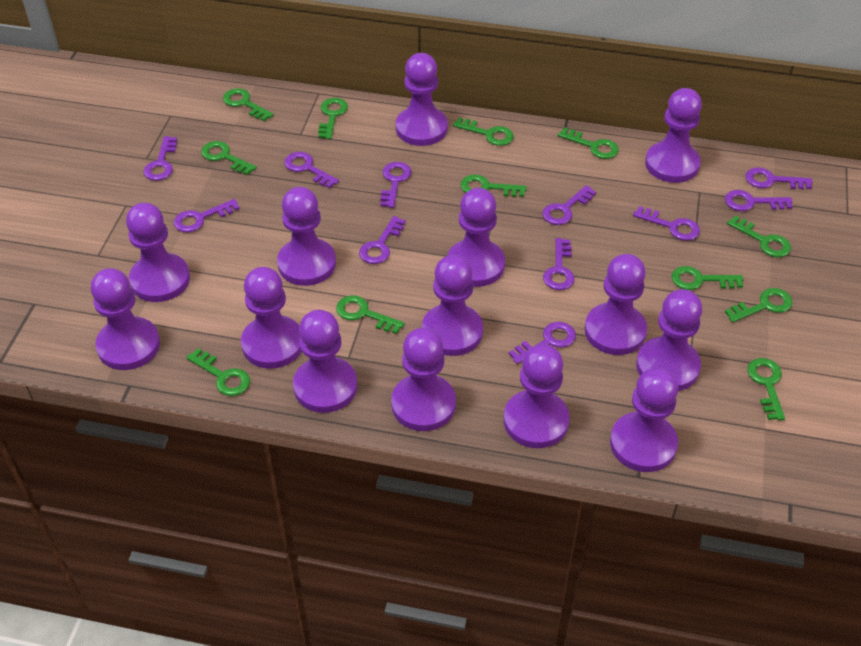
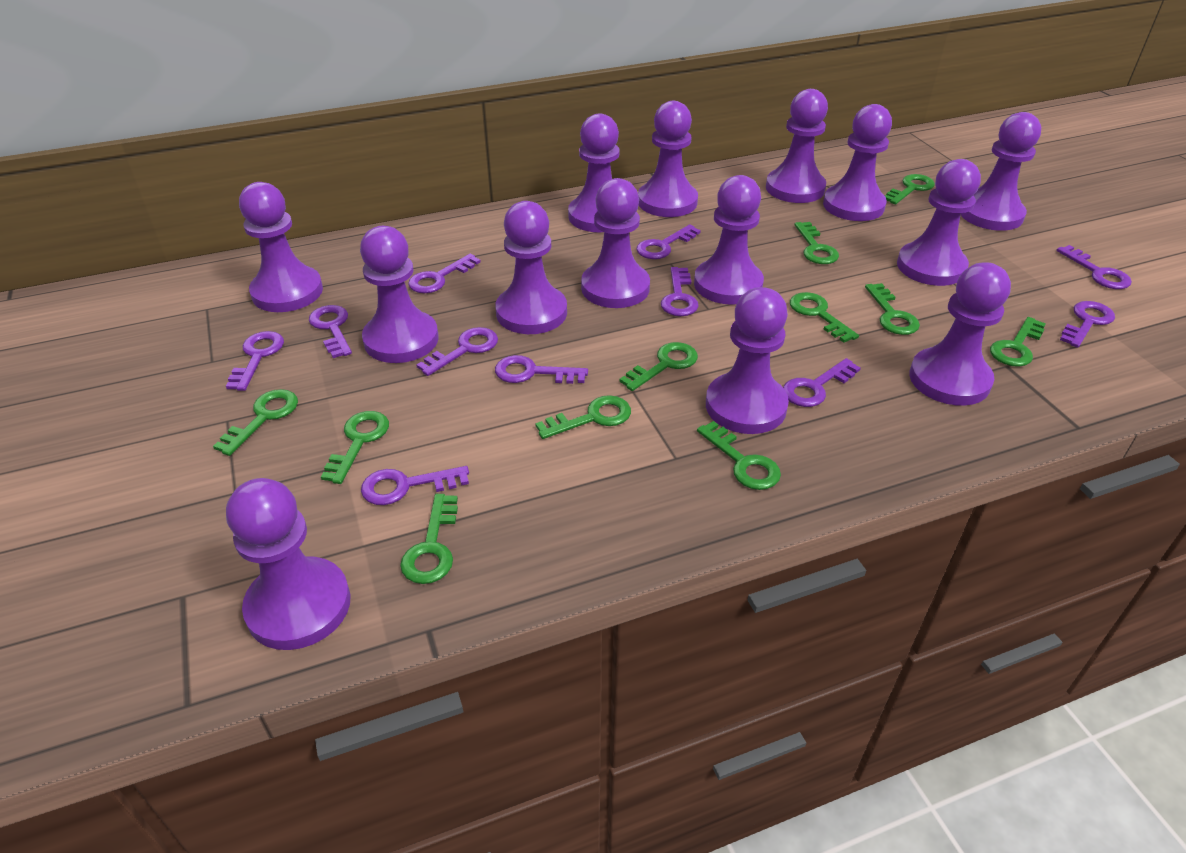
green key: [186,348,250,396] [201,141,257,175] [223,88,274,121] [318,98,348,139] [336,295,405,334] [453,117,514,146] [460,174,526,197] [558,127,619,159] [671,266,743,290] [725,288,793,323] [727,216,791,257] [747,358,785,420] = 12 -> [213,389,298,456] [321,411,389,484] [400,494,458,584] [535,395,631,439] [619,342,698,391] [697,421,781,490] [790,292,859,343] [794,222,839,264] [865,283,920,335] [885,174,935,204] [990,317,1046,367] = 11

